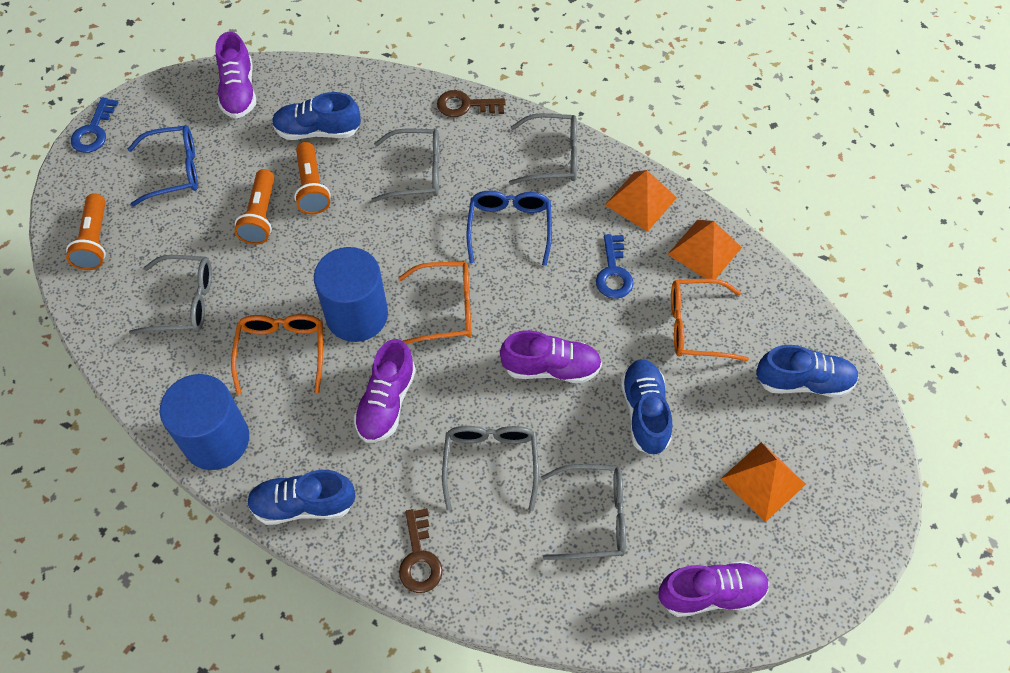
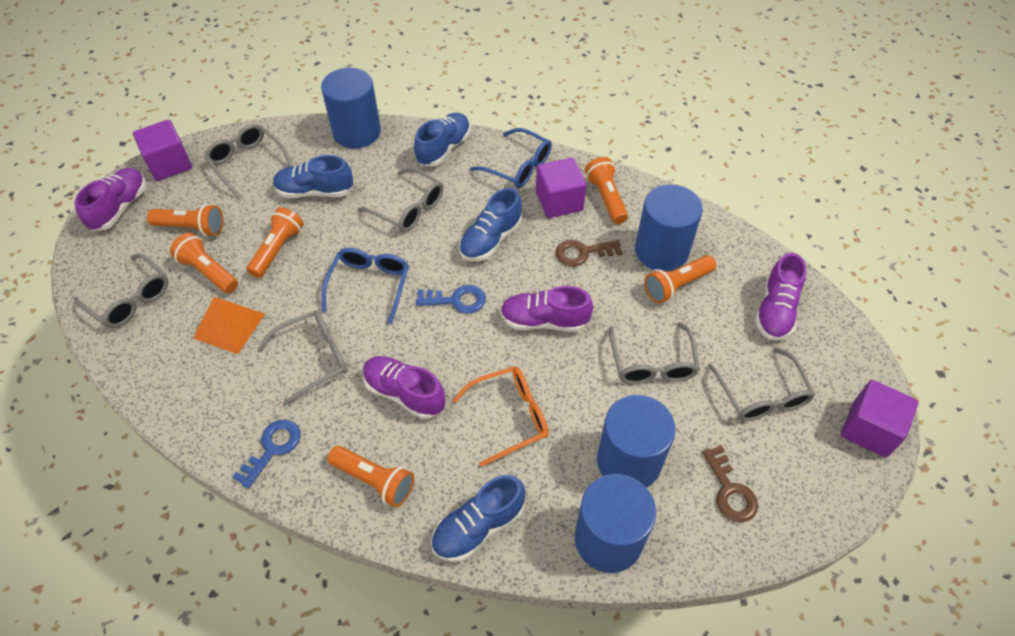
blue cylinder: [159,374,249,470] [314,247,388,342] = 2 -> [321,68,381,149] [575,474,656,573] [597,395,675,488] [635,184,703,272] = 4
grey glasses: [129,255,212,335] [371,129,439,202] [442,426,539,511] [509,113,577,185] [541,464,626,560] = 5 -> [74,253,169,328] [204,124,293,198] [258,311,347,406] [358,167,444,232] [609,322,700,384] [708,347,815,422] = 6
orange flashlight: [66,193,106,270] [234,169,275,244] [294,142,331,214] = 3 -> [147,204,223,236] [170,233,238,293] [247,207,304,278] [327,446,414,507] [585,157,628,224] [644,255,716,303] = 6
orange glasses: [231,314,323,395] [398,262,472,344] [671,279,749,361] = 3 -> [452,366,548,467] = 1
orange pyramid: [605,170,677,232] [668,220,742,279] [721,442,806,522] = 3 -> [193,297,265,354] = 1
purple cube: none = 0 -> [133,120,192,181] [536,158,586,218] [841,380,918,458] = 3

